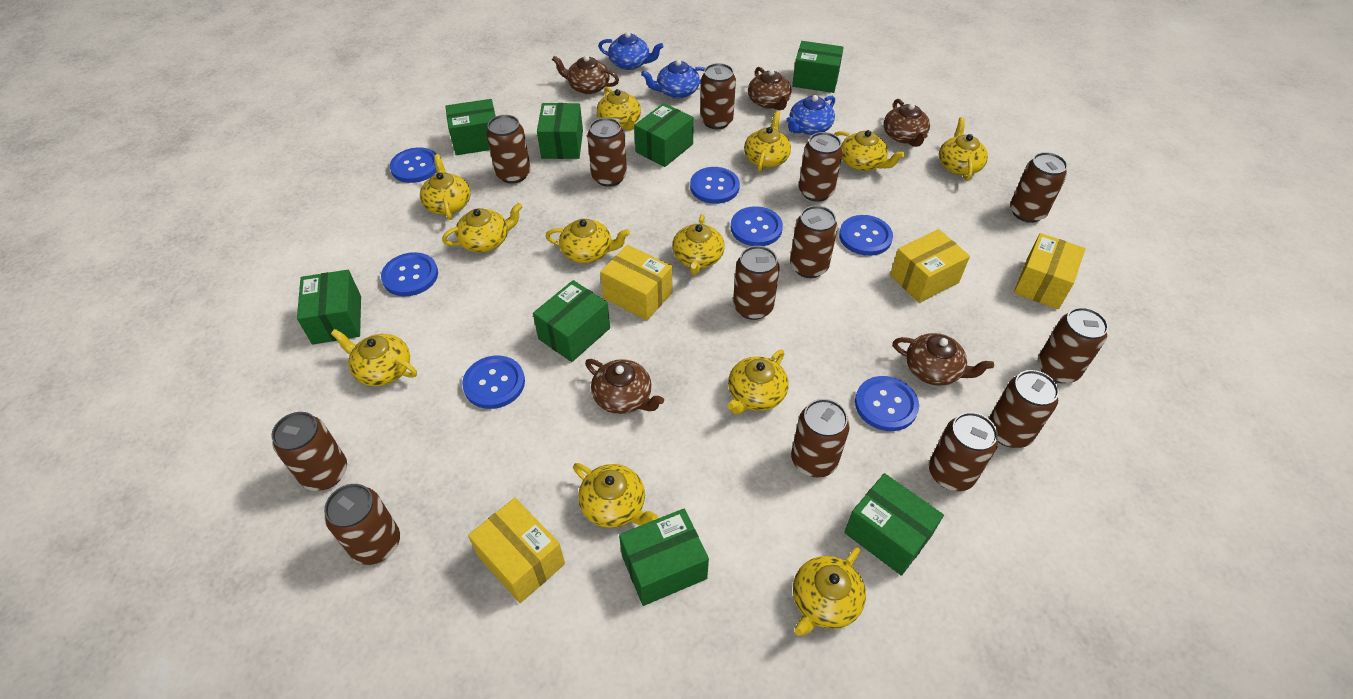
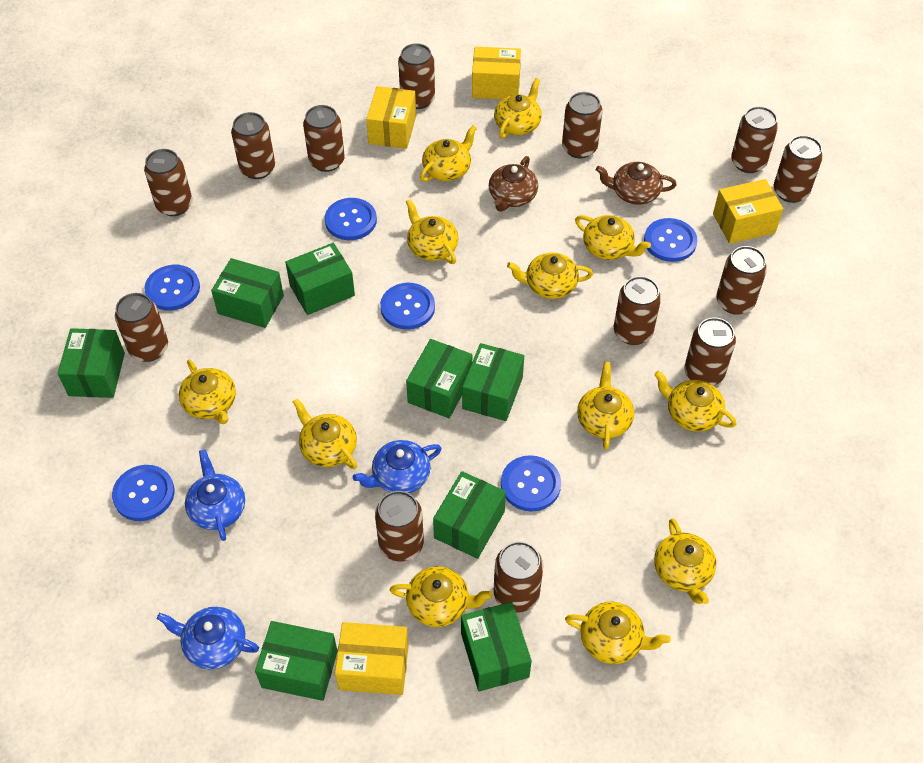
blue button: [381,252,438,296] [390,148,437,183] [462,356,525,409] [690,167,740,204] [731,206,783,246] [839,215,893,256] [855,376,919,431] = 7 -> [112,465,175,521] [144,265,200,310] [325,198,377,240] [380,283,435,330] [501,455,561,512] [644,218,697,262] = 6
brown teapot: [552,55,619,94] [585,359,664,414] [748,67,792,110] [884,99,930,147] [893,333,994,386] = 5 -> [489,156,538,212] [596,162,677,205] = 2

